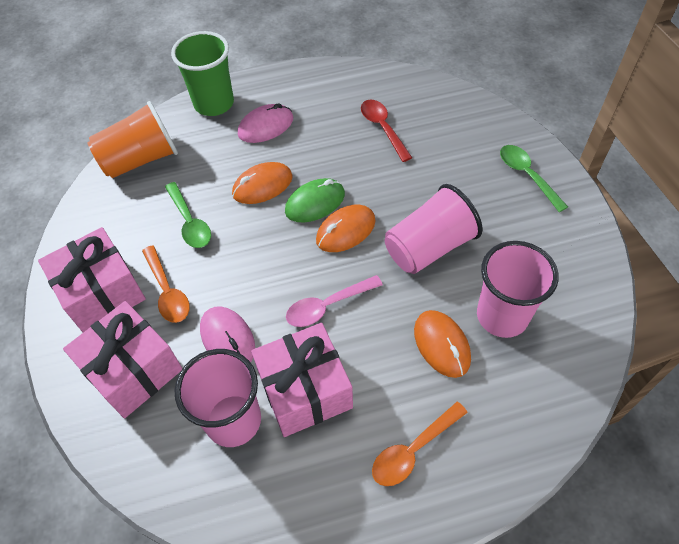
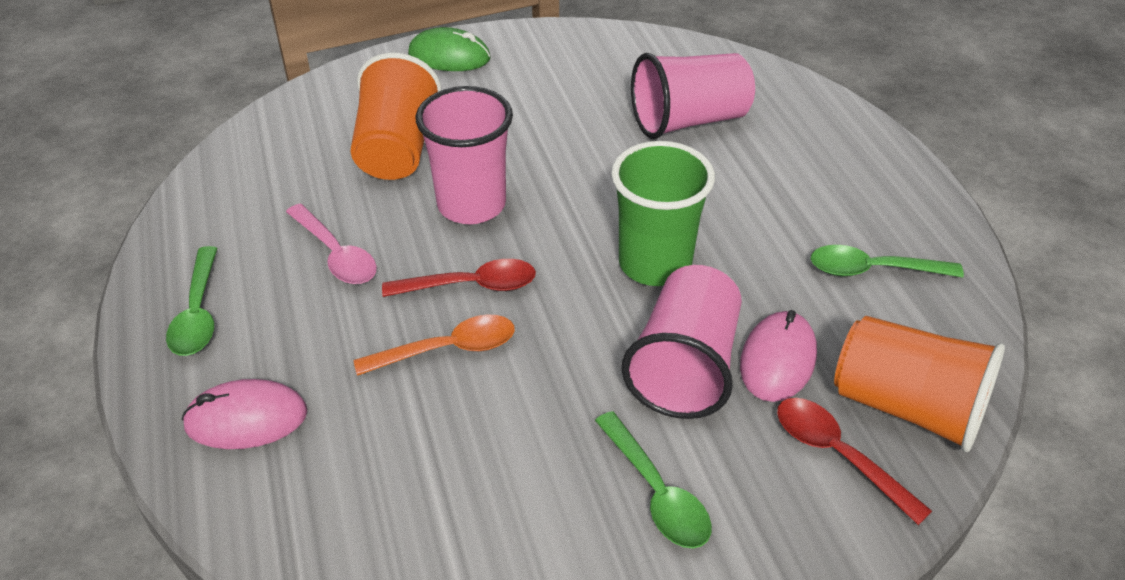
green spoon: [165,182,211,248] [500,145,568,212] = 2 -> [166,246,217,356] [595,411,712,548] [811,245,964,277] = 3
orange cup: [87,101,178,178] = 1 -> [351,53,442,180] [834,316,1005,452] = 2
orange mouse: [232,162,293,204] [316,205,375,252] [414,310,471,378] = 3 -> none = 0
orange spoon: [142,245,190,323] [372,402,468,486] = 2 -> [353,315,515,376] = 1
pink gift: [38,227,146,332] [63,301,183,418] [251,323,353,437] = 3 -> none = 0
red spoon: [361,99,412,162] = 1 -> [382,259,536,297] [777,398,932,525] = 2

